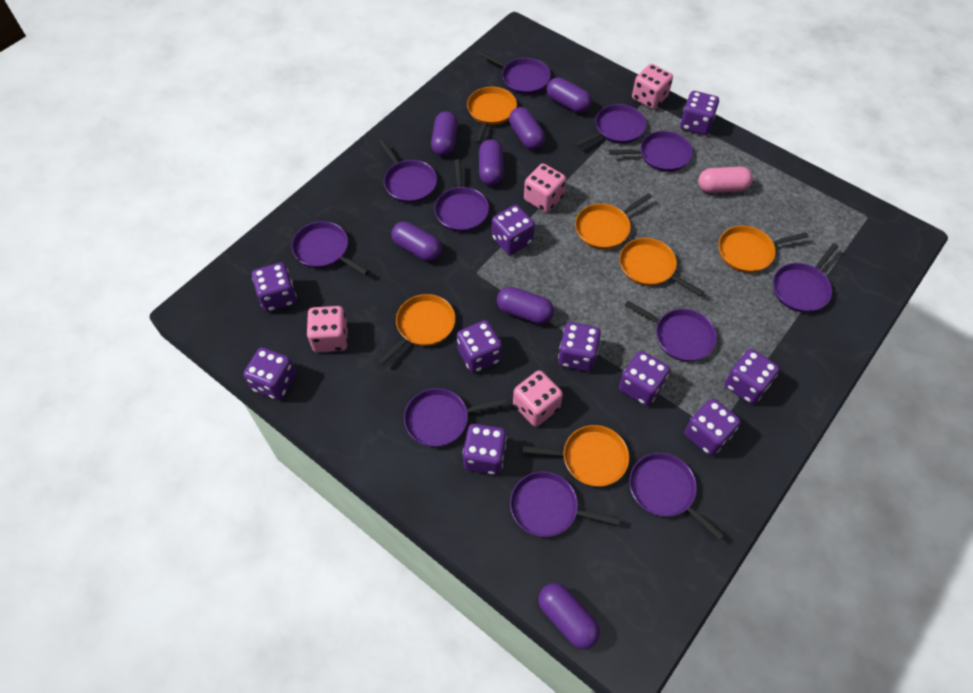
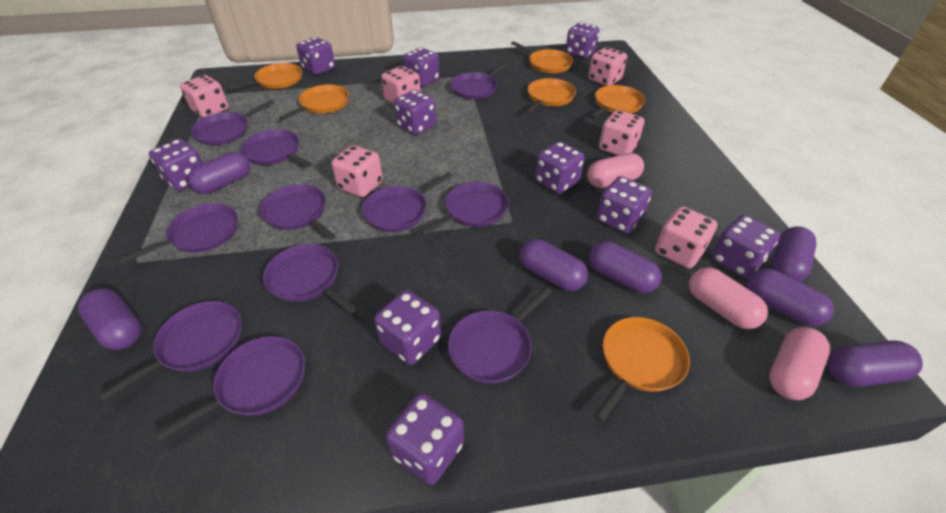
pink capsule: [698,167,753,193] = 1 -> [587,153,644,188] [689,267,768,329] [769,327,830,400] = 3
pink dice: [307,306,348,352] [513,370,563,427] [524,164,566,212] [632,64,673,109] = 4 -> [180,75,229,118] [331,145,383,197] [381,66,421,104] [588,47,627,86] [599,110,644,156] [655,206,717,269] = 6

